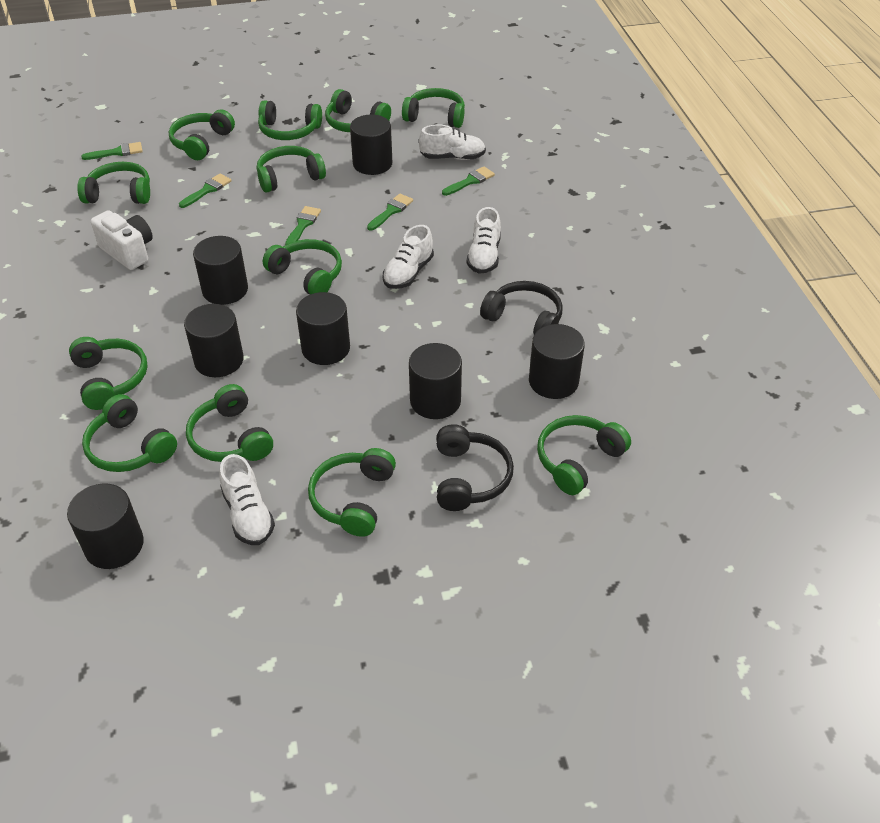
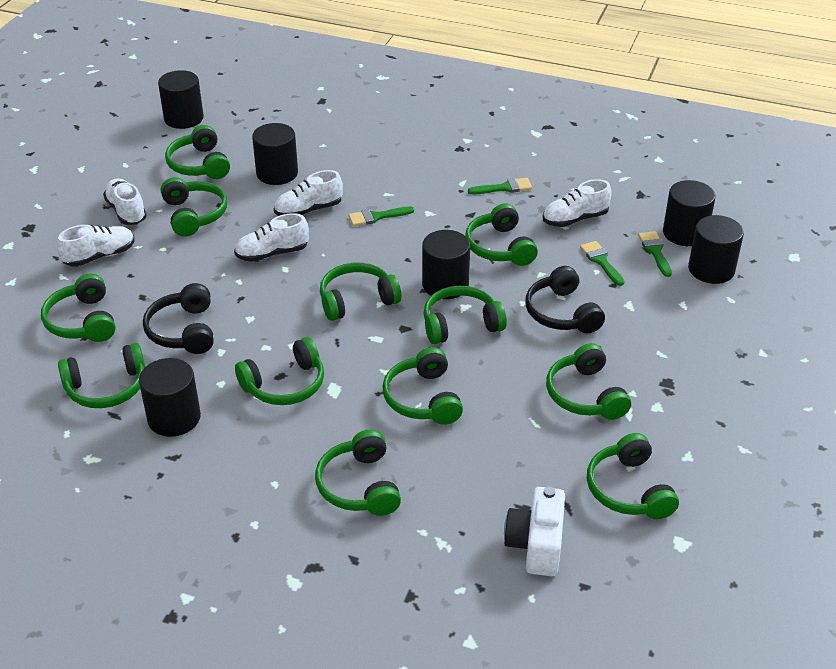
black cylinder: [67,483,144,569] [184,304,244,377] [193,236,248,305] [296,292,350,365] [350,115,392,175] [409,343,462,419] [529,324,585,399] = 7 -> [139,358,201,437] [158,70,204,129] [252,123,298,185] [422,230,470,299] [663,180,715,246] [688,215,744,284] = 6
green brush: [81,142,143,160] [179,174,231,208] [285,206,321,245] [367,194,413,231] [442,166,495,196] = 5 -> [349,206,414,226] [468,178,532,194] [580,241,625,286] [638,231,672,277] = 4
white shoe: [219,454,275,545] [383,225,434,289] [419,124,486,160] [466,207,501,274] = 4 -> [57,225,134,267] [103,178,147,225] [234,213,309,262] [274,170,343,216] [542,179,612,227] = 5

